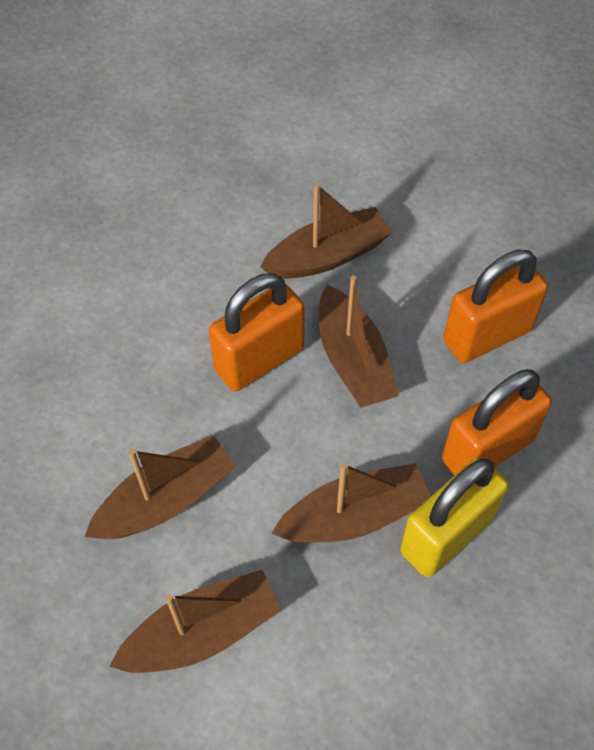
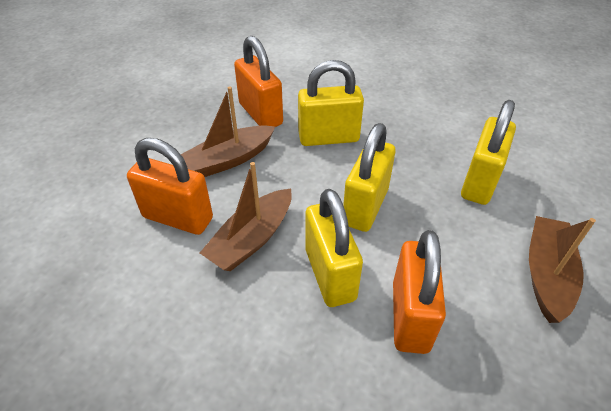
brown boat: [84,435,236,539] [109,570,282,673] [260,184,393,279] [271,463,431,543] [319,276,399,408] = 5 -> [181,86,275,177] [200,162,292,271] [529,216,596,323] = 3
yellow padlock: [400,457,509,577] = 1 -> [298,60,364,146] [306,189,363,307] [343,123,395,232] [461,100,516,205] = 4

